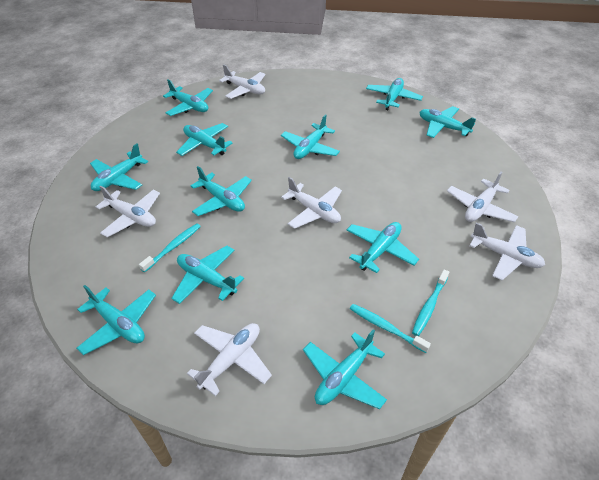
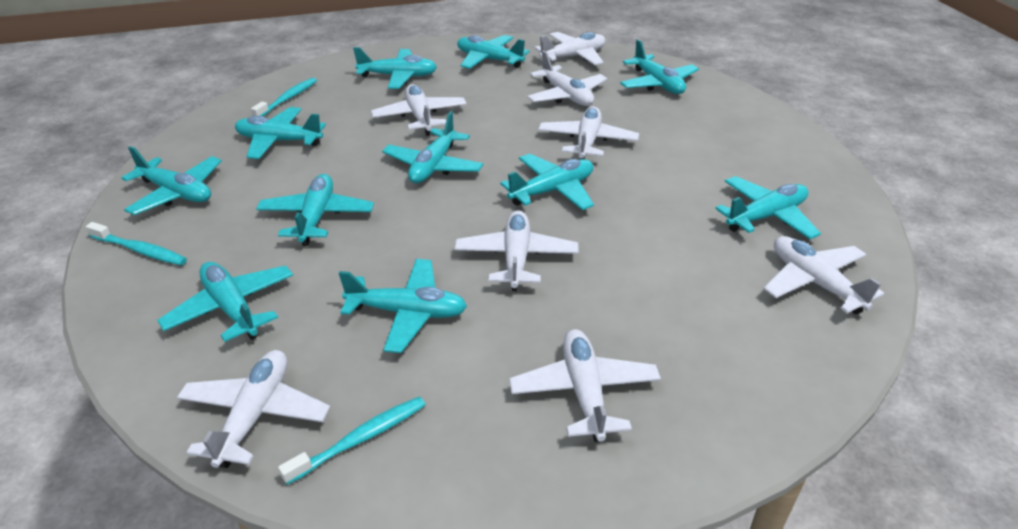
white plane: [96,186,160,237] [187,323,272,396] [219,64,265,99] [281,177,342,229] [447,171,519,222] [469,223,545,280] = 6 -> [177,350,330,468] [371,84,467,136] [455,210,579,291] [509,329,661,442] [527,50,607,106] [534,32,605,65] [538,106,639,159] [764,236,884,314] = 8

